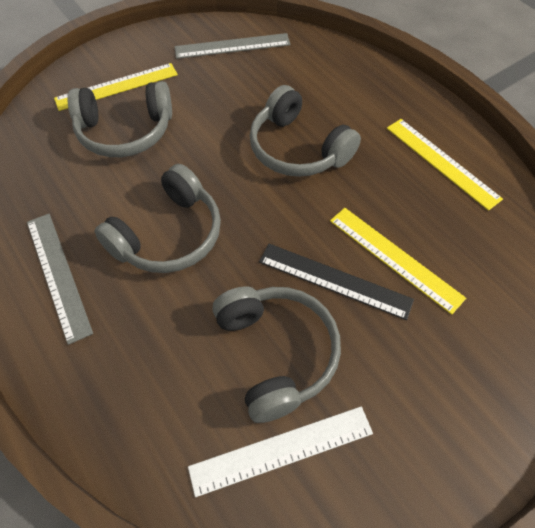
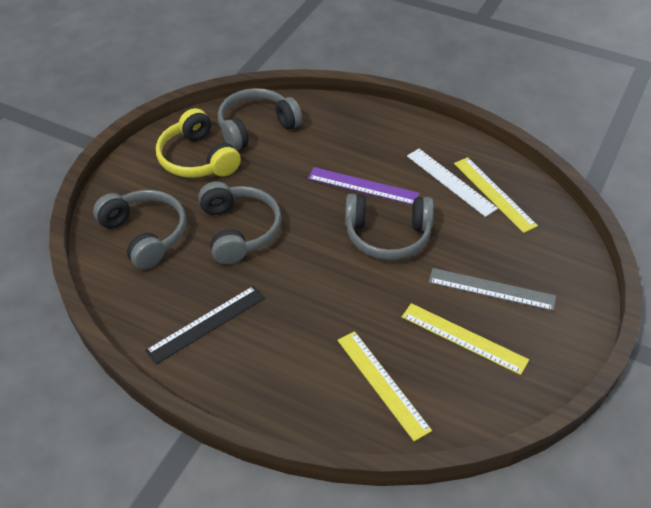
grey ruler: [27,214,93,345] [174,33,291,59] = 2 -> [429,268,556,311] = 1
purple ruler: none = 0 -> [308,167,420,205] = 1
yellow headphones: none = 0 -> [156,108,241,178] = 1

